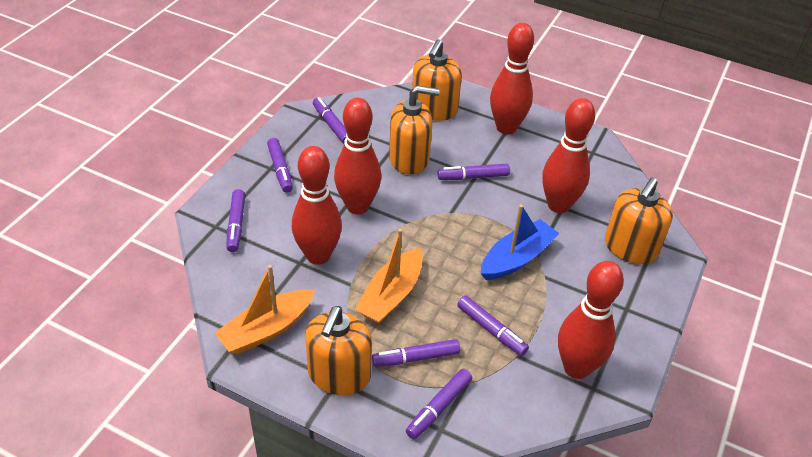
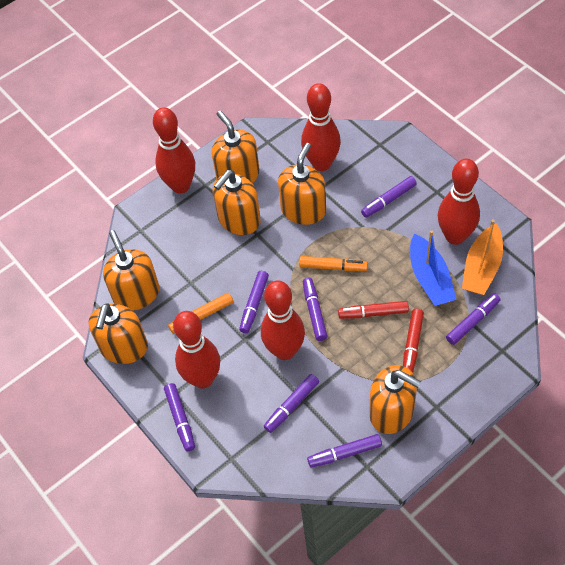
orange boat: [214,265,315,354] [355,229,423,323] = 2 -> [462,219,503,295] = 1
orange marker: none = 0 -> [168,293,233,333] [299,256,368,271] = 2
orange soap dispenser: [305,306,372,395] [389,85,440,175] [412,39,462,121] [605,178,673,264] = 4 -> [88,303,148,364] [103,230,159,311] [212,111,260,183] [213,170,261,235] [278,143,326,225] [369,365,421,434] = 6
red marker: none = 0 -> [338,301,409,319] [403,309,424,373] = 2

